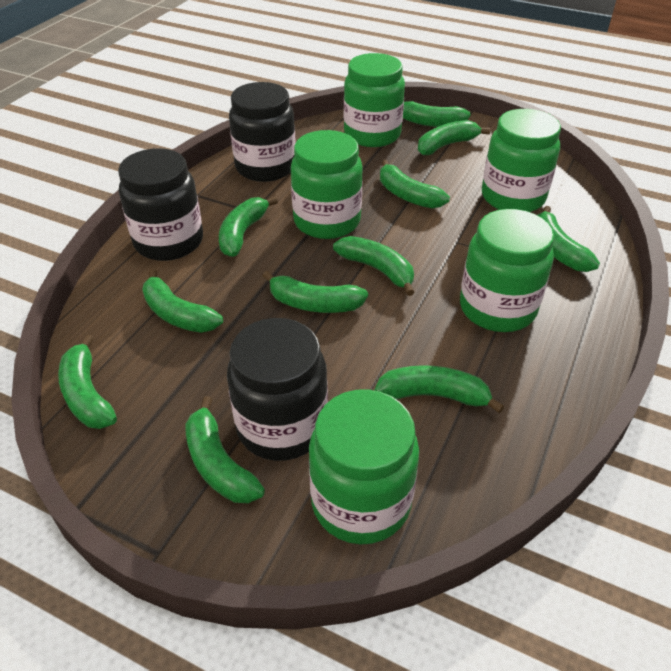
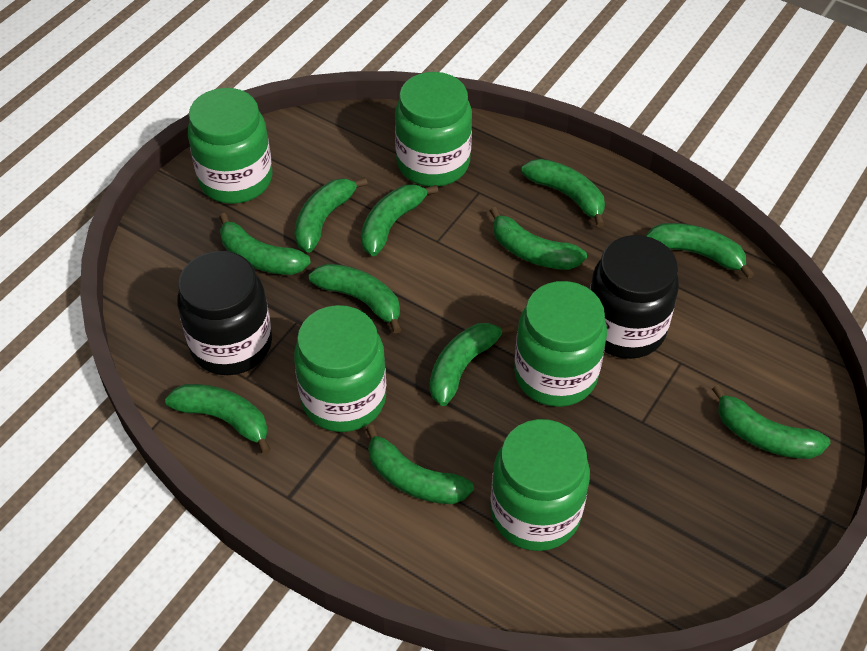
black jar: [118,148,203,261] [227,318,328,461] [229,82,296,182] = 3 -> [177,251,272,375] [590,235,679,359] = 2

